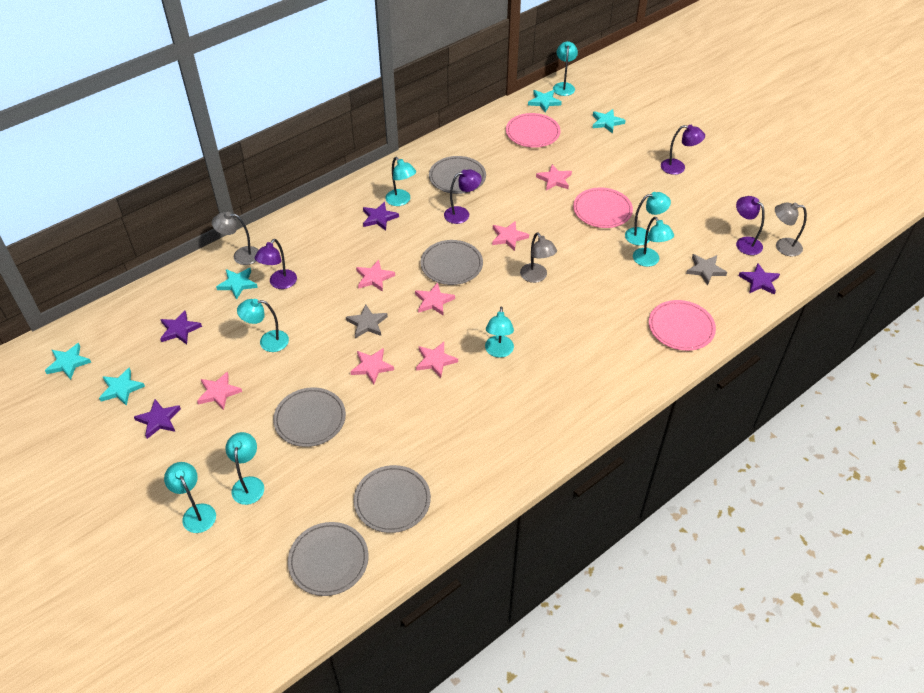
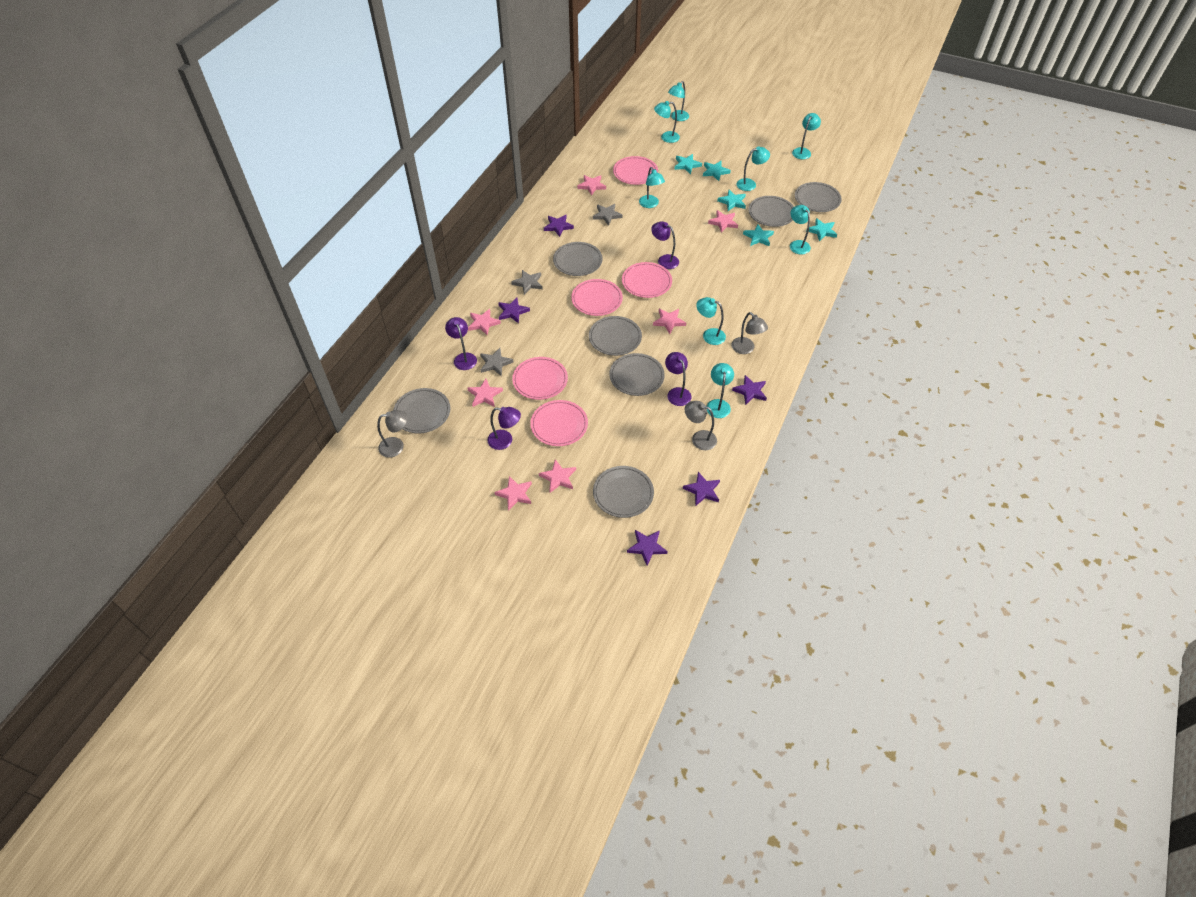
grey plate: [273,387,346,447] [288,522,369,596] [354,465,431,533] [420,240,483,285] [429,156,486,194] = 5 -> [393,388,450,434] [553,242,603,276] [589,316,642,356] [593,466,654,518] [609,353,665,396] [748,196,794,227] [795,182,842,212] = 7
grey star: [346,304,388,338] [686,254,727,285] = 2 -> [480,348,513,376] [511,270,543,295] [593,204,623,226] = 3
pink plate: [506,113,561,148] [573,187,633,228] [649,300,716,351] = 3 -> [512,357,568,400] [530,400,588,446] [571,279,623,316] [613,156,658,185] [622,262,672,298] = 5
purple star: [134,399,181,439] [160,310,202,344] [363,202,399,231] [739,263,780,295] = 4 -> [498,298,530,323] [544,215,574,237] [627,530,668,565] [683,472,720,506] [732,375,767,405] = 5

